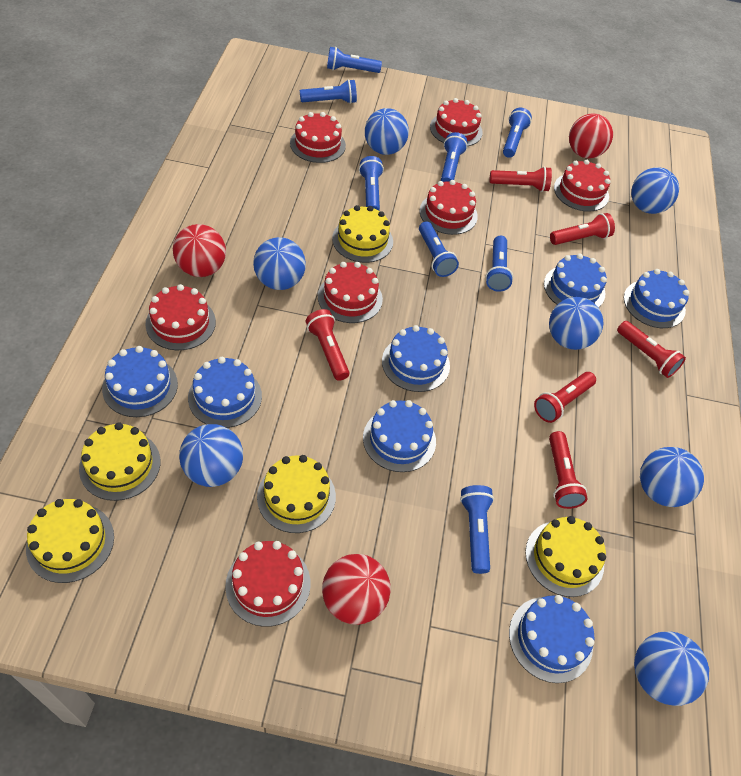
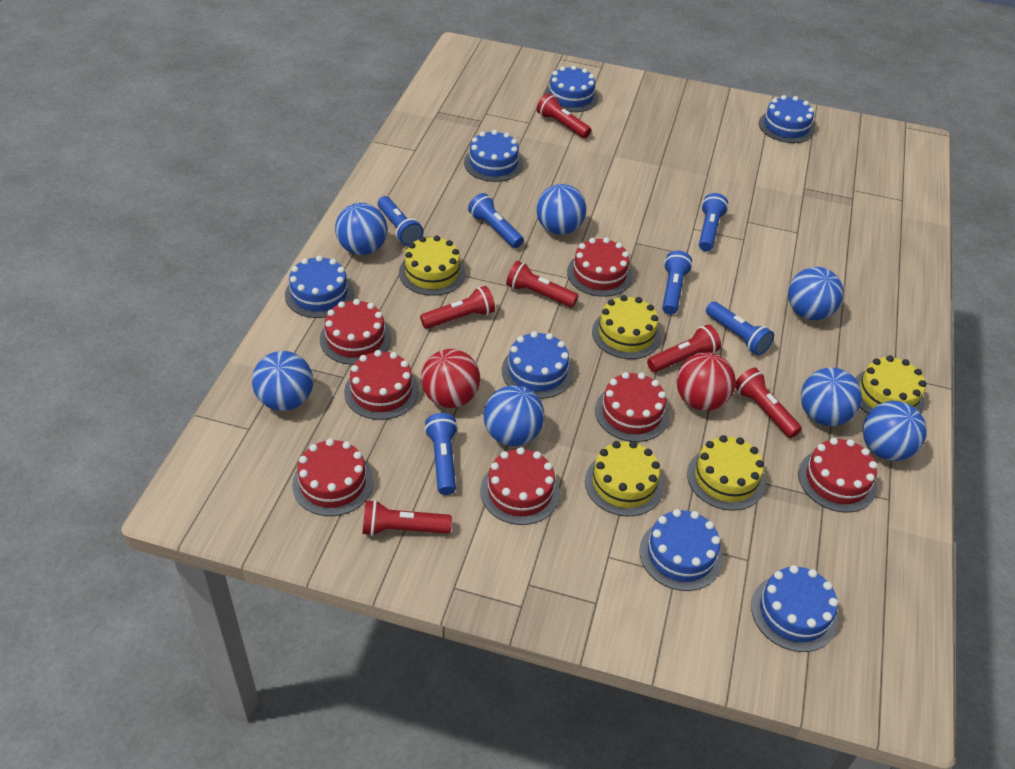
blue flashlight: [300,79,357,104] [327,47,382,73] [359,156,384,211] [419,221,459,277] [441,132,467,182] [460,485,494,574] [485,236,513,292] [503,108,532,158] = 8 -> [378,196,423,246] [425,413,458,495] [468,193,524,248] [662,251,692,315] [699,193,728,251] [706,301,774,355] = 6
red ball: [173,224,226,277] [322,554,391,625] [569,114,613,158] = 3 -> [421,349,480,408] [676,353,736,411] = 2

